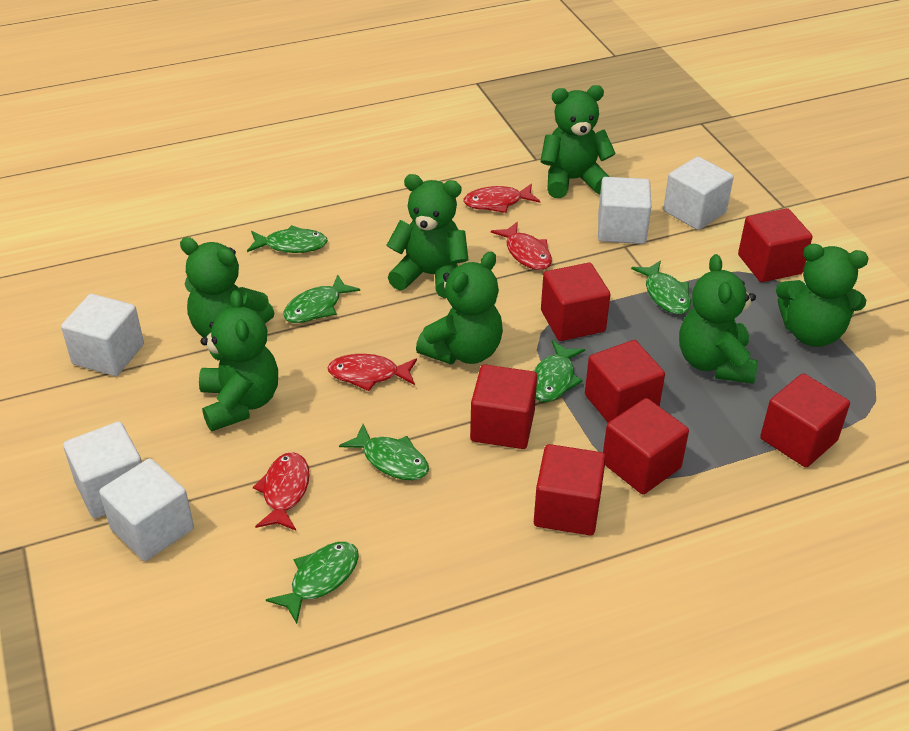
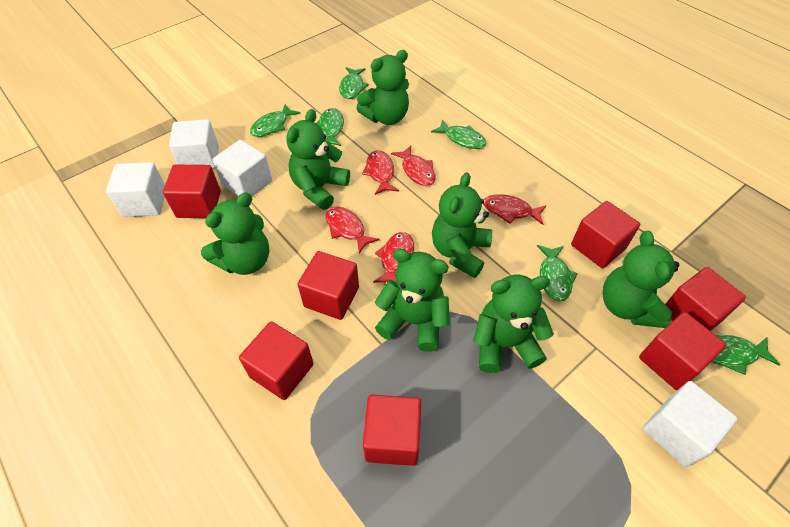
red fish: [253,452,310,530] [327,354,417,391] [463,184,540,213] [491,222,552,270] = 4 -> [325,207,380,254] [362,150,399,195] [373,232,414,283] [391,146,436,186] [483,194,547,225] = 5
white cube: [61,294,144,376] [63,421,142,519] [99,458,194,561] [598,177,651,244] [663,157,734,230] = 5 -> [106,162,165,217] [169,119,219,169] [212,140,272,197] [643,381,738,467] = 4

